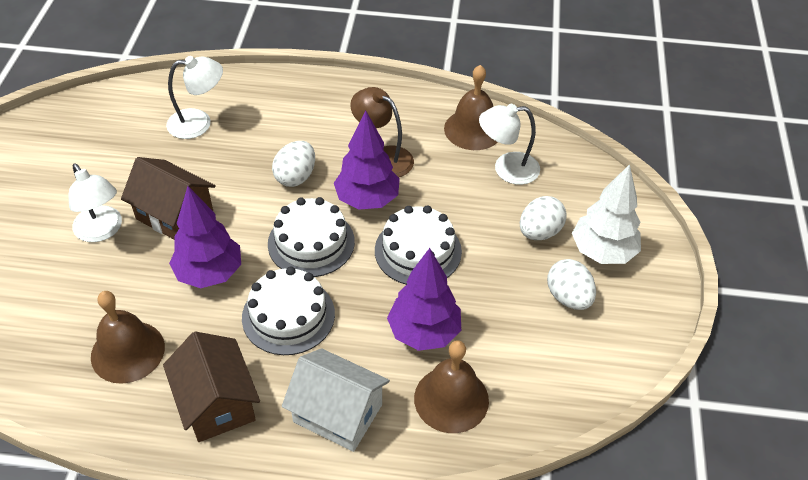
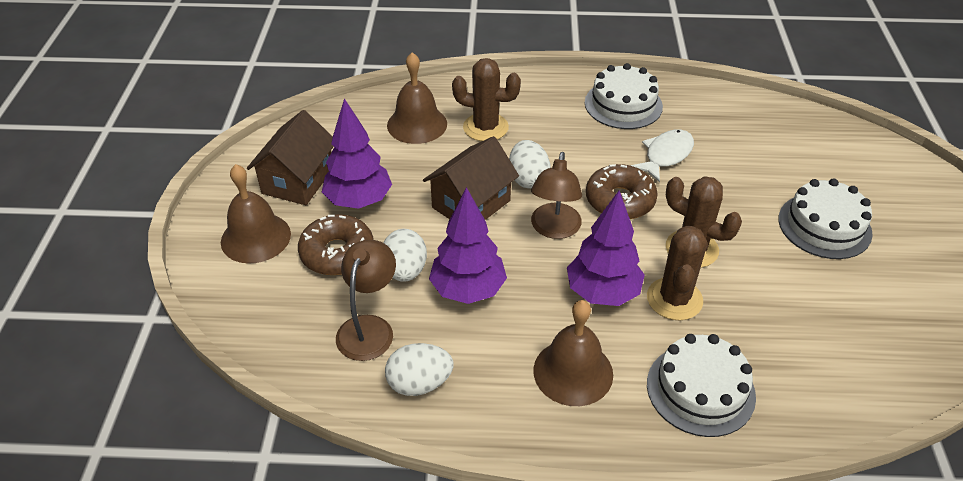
brown cactus: none = 0 -> [452,58,521,141] [647,226,707,320] [666,176,742,268] = 3
brown donut: none = 0 -> [298,214,374,275] [586,164,658,219] = 2
brown lamp: [350,87,414,177] = 1 -> [336,240,396,361] [531,152,582,239] = 2
white fish: none = 0 -> [631,129,694,183] = 1
white house: [282,348,390,452] = 1 -> none = 0
white lamp: [69,163,122,242] [166,56,223,139] [479,104,540,185] = 3 -> none = 0
white tree: [572,164,641,264] = 1 -> none = 0

